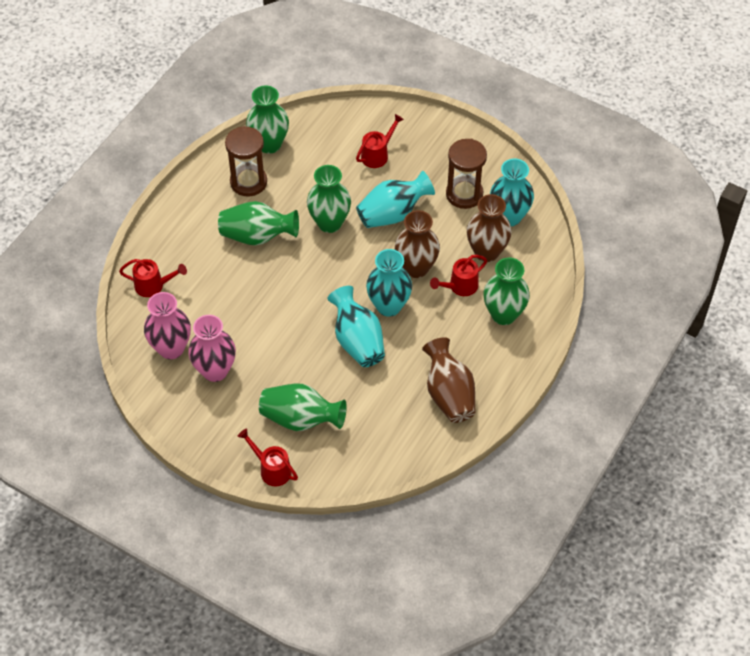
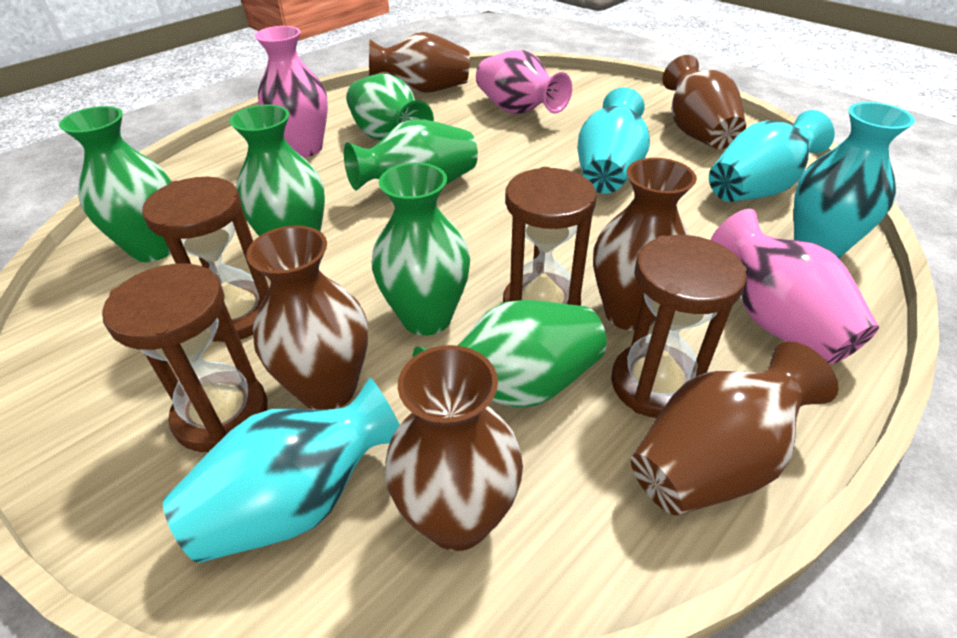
brown hourglass: [225,126,267,197] [446,139,487,209] = 2 -> [102,263,268,452] [142,177,269,342] [503,167,597,306] [611,235,747,418] = 4
brown vase: [395,210,440,278] [422,337,475,423] [467,194,512,262] = 3 -> [246,225,368,410] [369,32,470,93] [385,345,523,551] [593,158,697,331] [631,342,839,516] [662,55,746,149] = 6
green vase: [218,201,299,246] [246,85,289,154] [259,384,347,431] [307,165,351,233] [484,258,530,325] = 5 -> [59,106,172,262] [229,105,325,236] [344,119,478,190] [346,74,434,141] [372,163,470,336] [412,300,607,408] = 6
pink vase: [144,292,191,359] [188,315,236,382] = 2 -> [254,26,328,158] [476,50,572,114] [710,209,879,364] = 3
red watering can: [119,259,187,297] [237,428,298,487] [356,114,404,168] [430,255,487,296] = 4 -> none = 0

